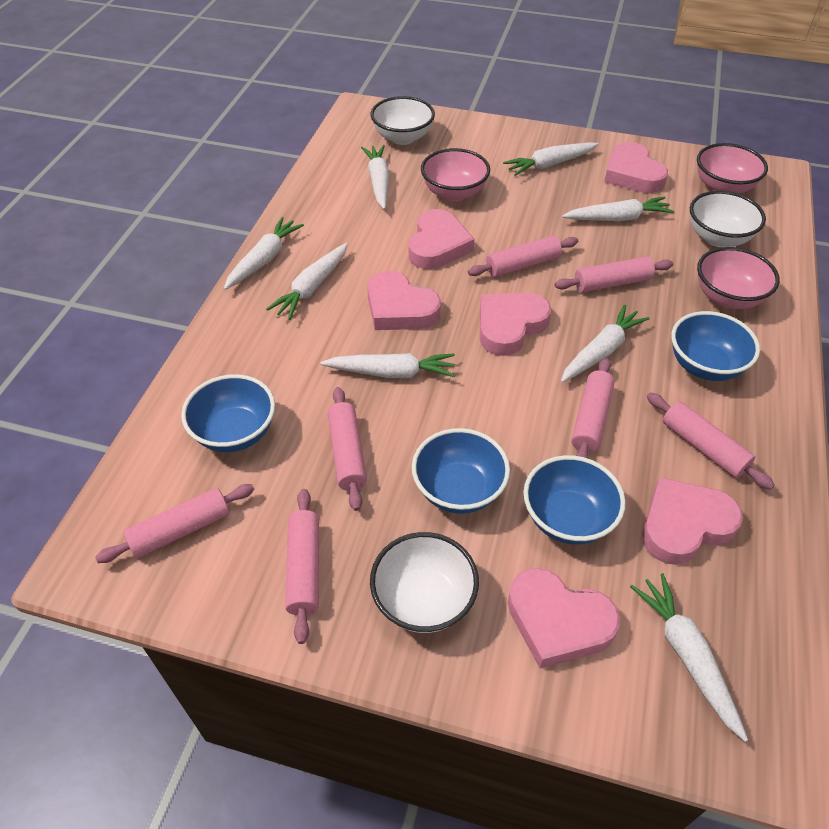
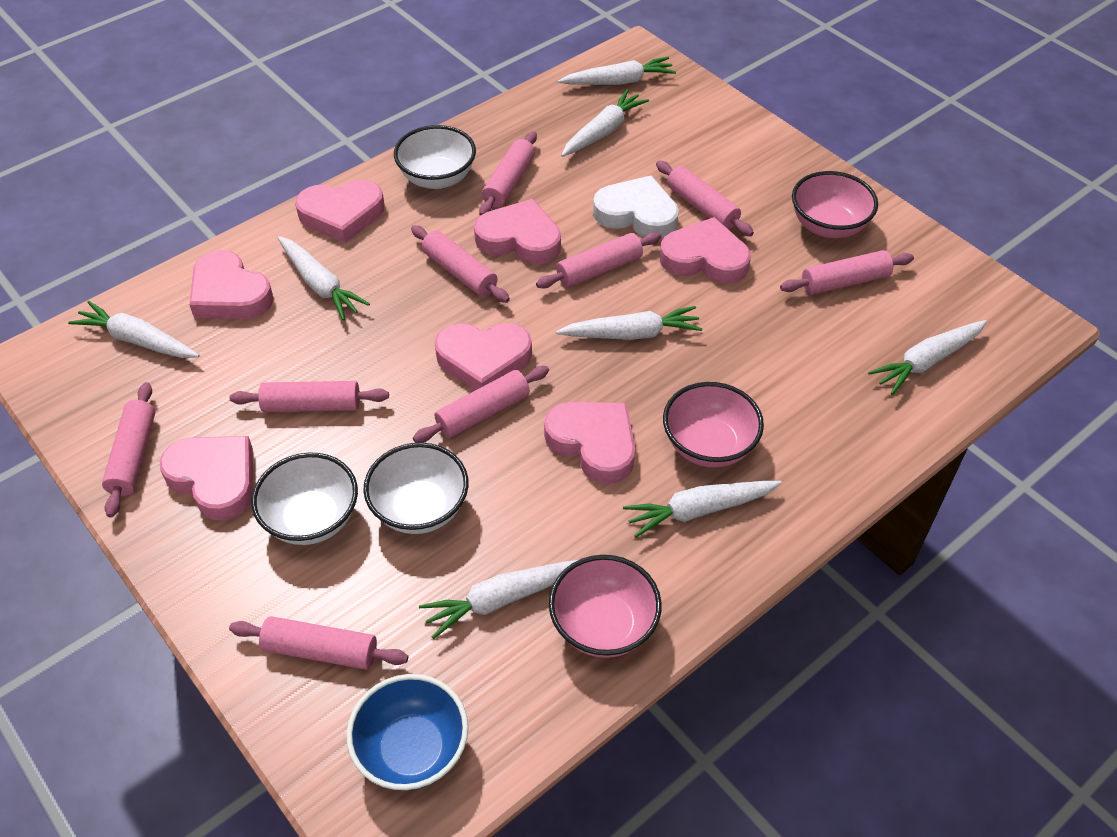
blue bowl: [181,374,275,452] [412,428,510,514] [524,455,626,544] [671,311,760,381] = 4 -> [346,674,468,790] = 1
pink heart: [367,271,441,330] [409,209,475,269] [480,292,551,356] [508,568,620,668] [604,142,668,193] [642,477,743,565] = 6 -> [159,436,254,521] [189,250,273,319] [295,180,385,243] [435,323,532,390] [474,199,561,264] [544,402,635,484] [660,217,751,284] = 7
pink rolling pin: [95,484,254,563] [285,489,319,644] [328,387,367,511] [468,236,578,277] [555,256,673,293] [571,358,615,458] [647,392,775,490] = 7 -> [102,382,155,518] [229,381,389,412] [229,616,408,670] [411,225,510,303] [413,366,549,443] [479,131,537,216] [536,232,662,289] [656,161,754,236] [780,250,914,295] = 9
white heart: none = 0 -> [593,175,679,239] = 1

